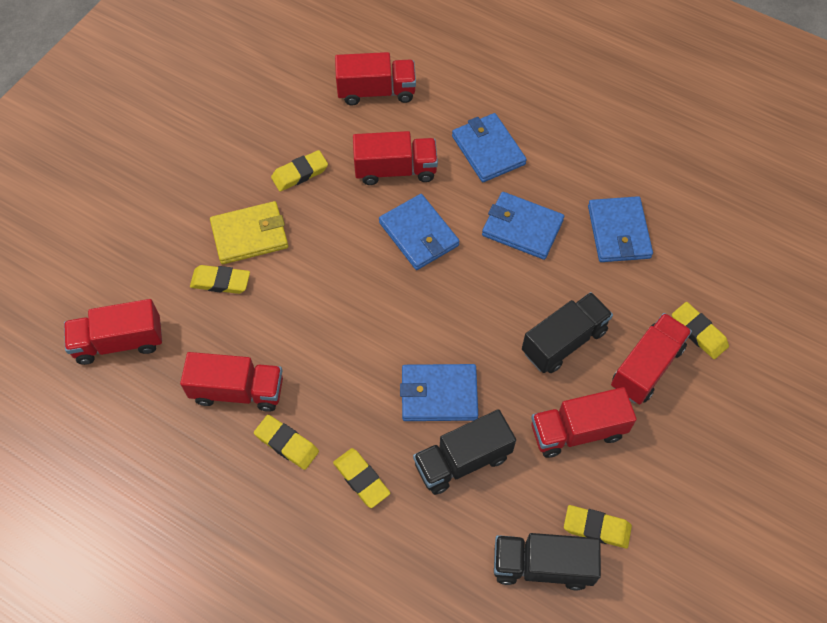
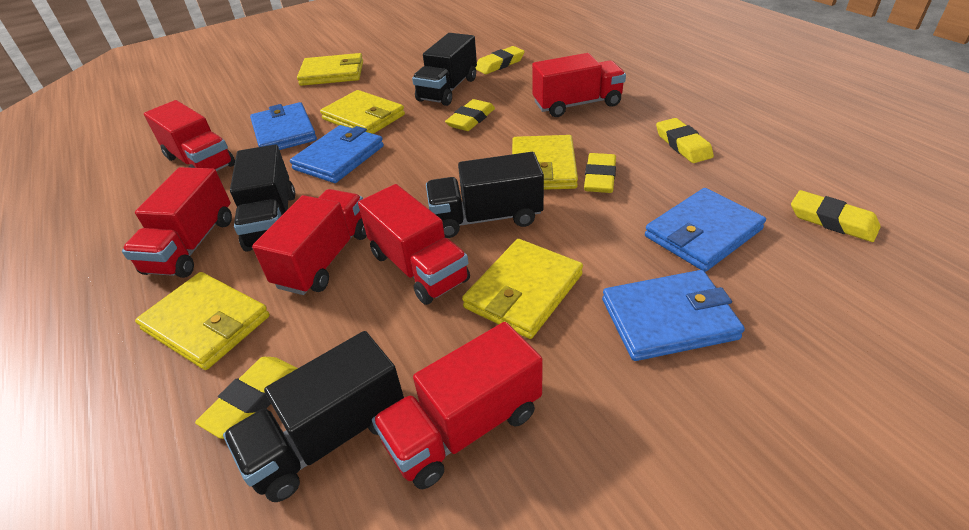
black truck: [413,409,516,495] [494,533,601,590] [522,292,613,373] = 3 -> [223,331,404,502] [230,144,295,252] [412,33,477,106] [426,152,544,238] = 4
blue wallet: [379,194,460,270] [400,364,478,421] [452,113,527,182] [482,192,564,260] [588,196,653,262] = 5 -> [250,102,317,150] [290,125,384,183] [602,270,745,361] [645,188,766,272] = 4
yellow wallet: [210,201,288,264] = 1 -> [135,272,270,370] [297,53,363,86] [320,90,405,134] [462,239,583,339] [512,135,578,190] = 5

